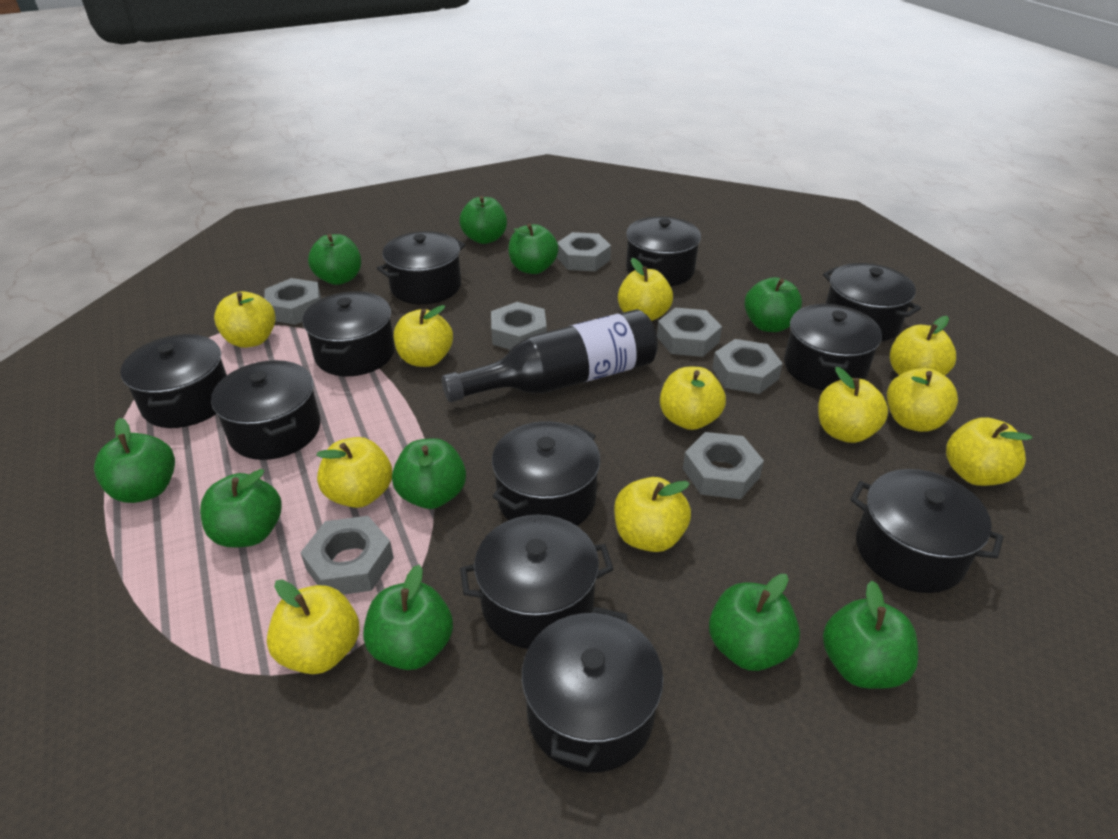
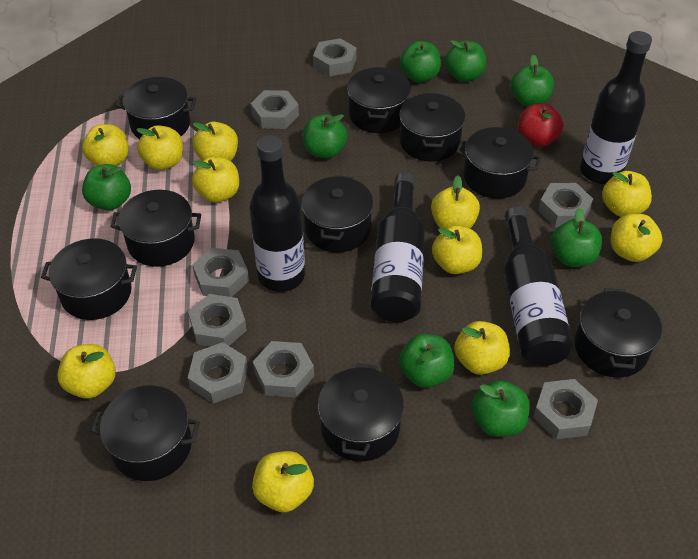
black bottle: [441,309,658,402] = 1 -> [249,135,305,292] [371,173,425,322] [504,206,574,366] [580,31,652,184] = 4
black pot: [120,334,227,428] [211,360,321,460] [303,291,395,376] [377,231,465,304] [460,515,614,649] [492,421,601,526] [522,607,663,773] [626,216,701,286] [784,304,882,390] [823,263,921,342] [850,469,1004,593] = 11 -> [41,238,137,320] [91,385,200,481] [110,190,201,267] [116,77,196,139] [301,175,373,252] [318,363,404,462] [347,67,411,133] [399,93,465,162] [456,127,541,198] [574,288,662,378] = 10
green apple: [94,418,175,503] [200,469,282,547] [308,234,361,285] [363,565,453,670] [392,438,466,509] [459,196,507,244] [509,224,559,274] [709,574,800,671] [744,277,802,332] [823,581,918,689] = 10 -> [82,164,131,210] [303,114,347,159] [399,334,455,388] [400,41,441,83] [445,40,486,82] [471,380,530,437] [511,55,554,107] [551,208,602,267] = 8
grey nut: [264,278,321,325] [300,516,394,595] [491,302,547,350] [557,232,611,271] [657,308,722,357] [683,432,764,499] [712,339,783,394] = 7 -> [188,294,247,347] [188,342,248,404] [192,248,249,297] [251,90,299,129] [253,341,314,398] [313,38,357,76] [533,379,598,439] [538,183,593,227] = 8
red apple: none = 0 -> [518,103,564,147] = 1

